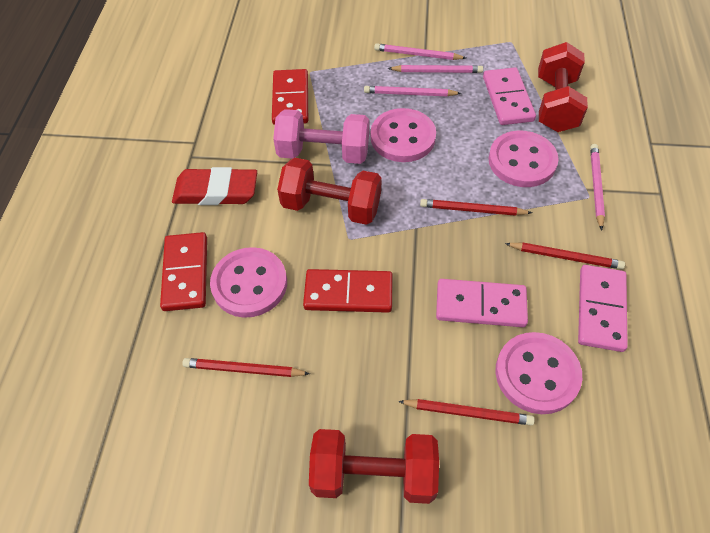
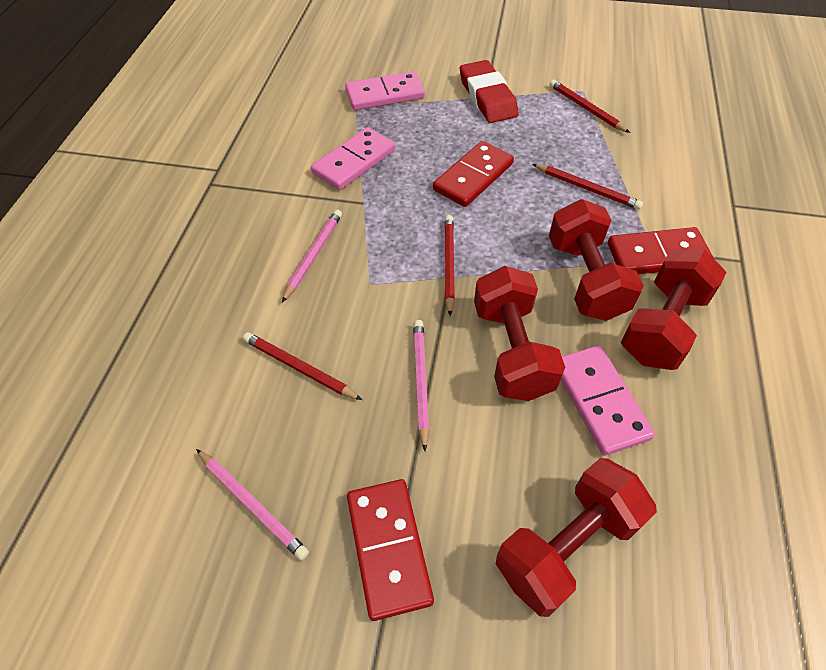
pink button: [210,247,287,318] [371,108,436,162] [489,131,559,187] [495,332,582,414] = 4 -> none = 0
pink dumbbell: [273,109,369,164] = 1 -> none = 0
pink pencil: [364,86,462,96] [374,43,466,60] [388,65,483,73] [590,144,605,231] = 4 -> [196,449,309,560] [282,210,342,302] [413,320,430,451] = 3
red dumbbell: [277,158,382,225] [309,429,439,504] [538,42,588,132] = 3 -> [474,266,565,401] [496,458,657,617] [549,199,644,321] [621,249,727,370] = 4

